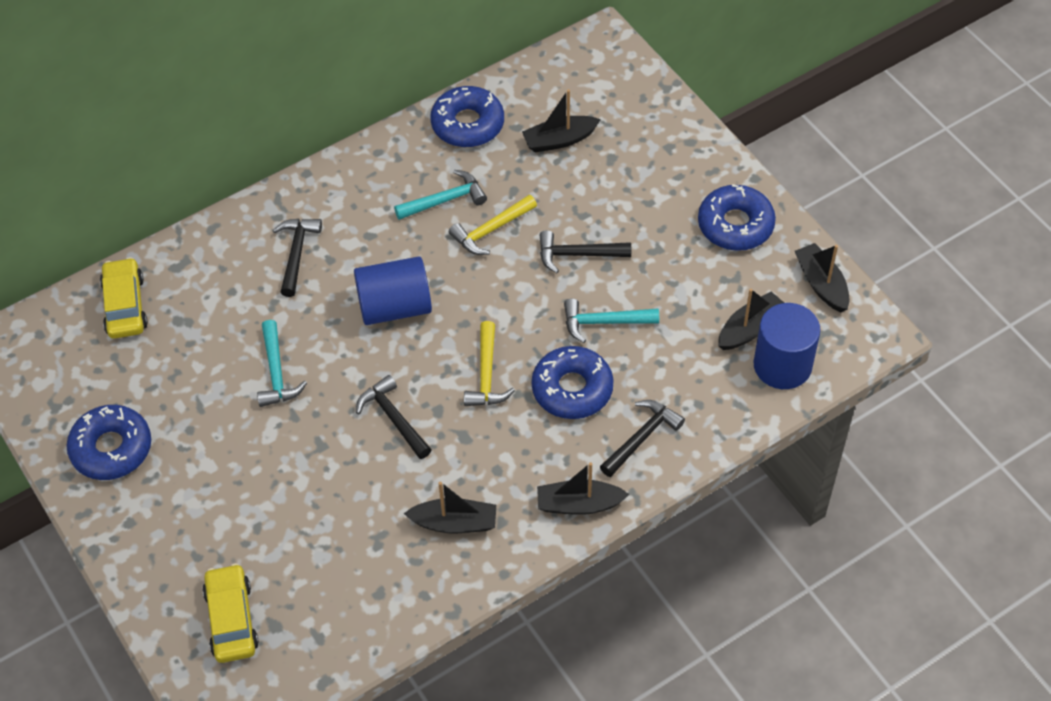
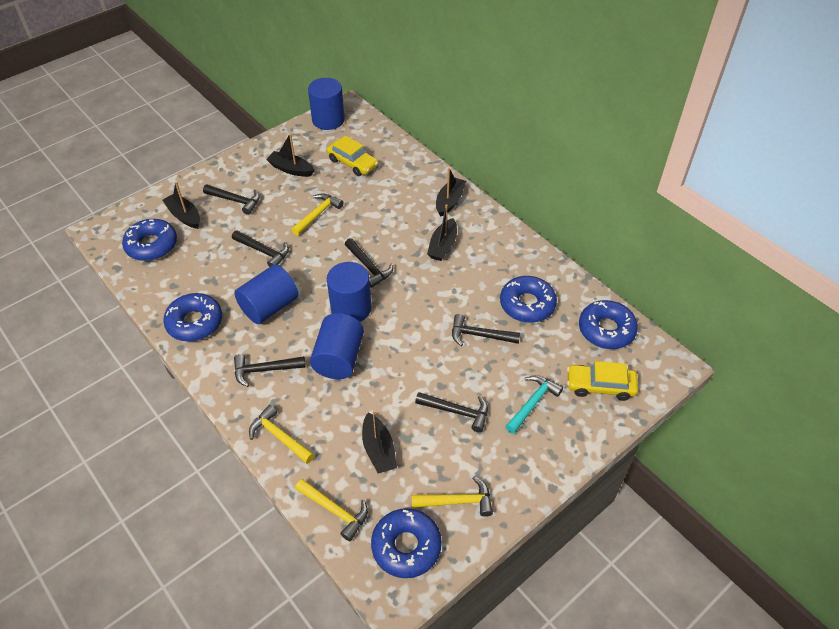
black hammer: [273,219,322,297] [356,375,432,459] [539,230,631,273] [600,400,685,477] = 4 -> [203,185,260,215] [232,230,289,267] [234,354,306,387] [345,238,393,288] [415,392,488,433] [452,314,520,346] = 6
blue cylinder: [354,256,432,325] [753,303,821,389] = 2 -> [234,264,298,324] [308,78,345,130] [310,313,364,379] [327,262,371,322] = 4
blue donut: [67,405,151,480] [430,86,504,147] [532,346,614,419] [698,184,776,251] = 4 -> [122,219,177,261] [163,293,222,342] [371,508,442,578] [500,276,557,323] [579,300,638,349] = 5
turquoise hammer: [257,320,307,407] [394,170,487,220] [564,299,659,343] = 3 -> [505,375,563,434] = 1
yellow hammer: [449,195,537,255] [464,321,515,406] = 2 -> [249,405,315,464] [291,193,343,236] [295,479,368,541] [411,476,493,517] = 4

